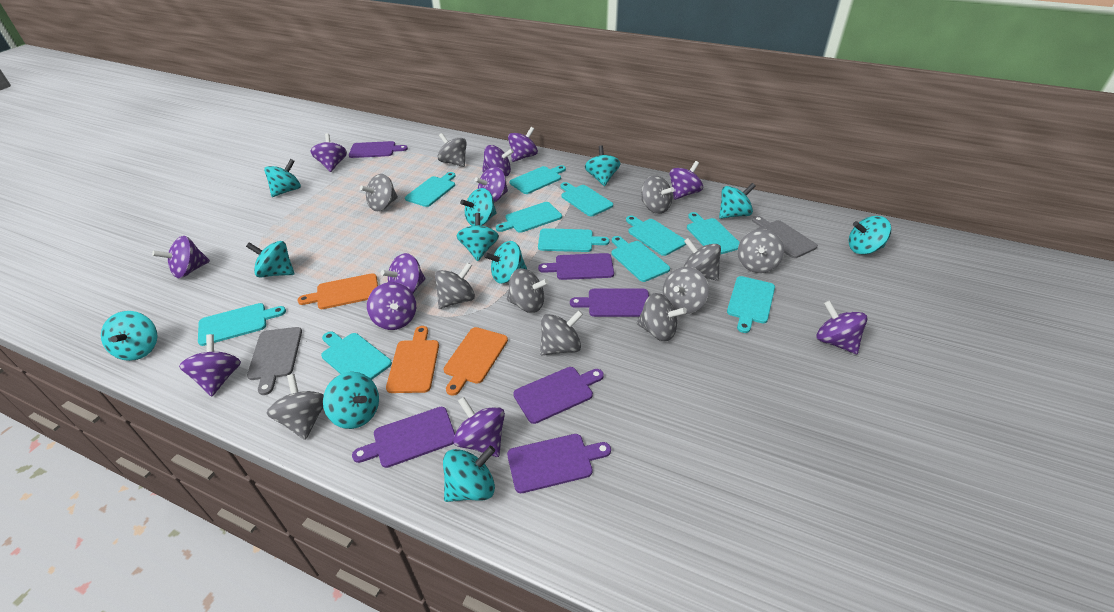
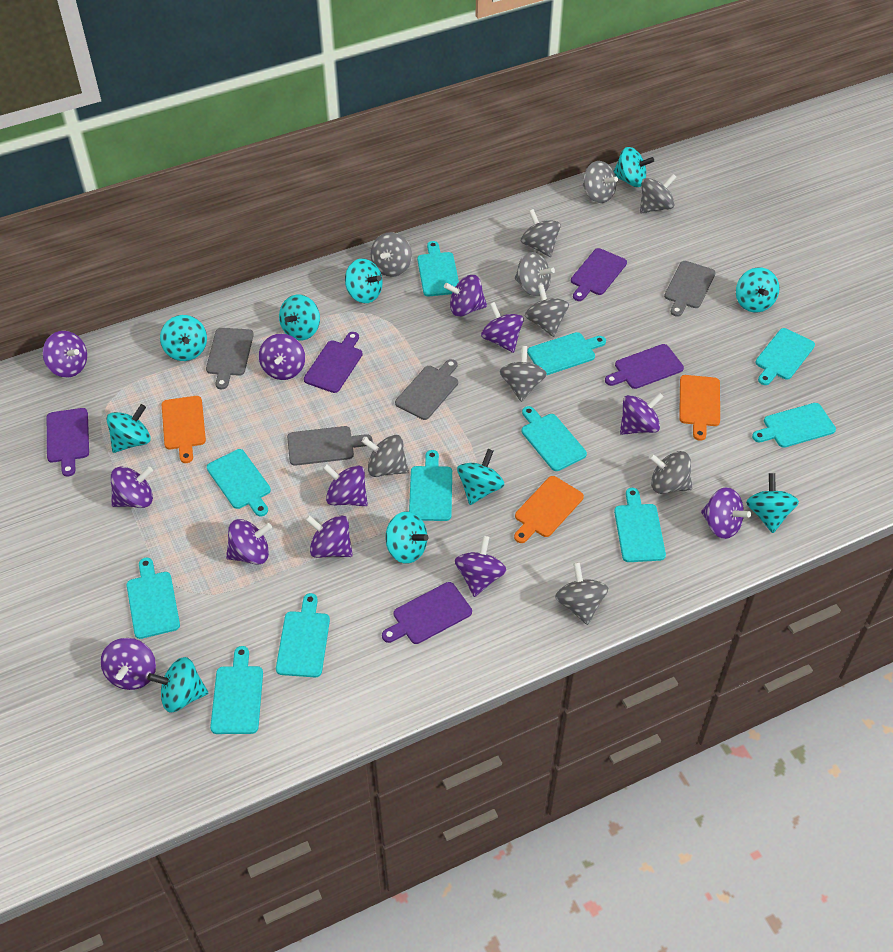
grey cutting board: [247,327,302,395] [752,216,818,258] = 2 -> [206,328,254,389] [287,426,373,466] [395,359,458,420] [664,261,716,317] = 4
grey spinning top: [266,374,324,440] [360,174,398,211] [435,263,475,309] [438,133,467,167] [507,268,549,313] [540,310,583,355] [637,293,687,341] [641,175,674,214] [663,267,709,314] [684,238,721,281] [738,229,784,273] = 11 -> [362,435,409,477] [370,232,412,277] [499,346,547,402] [515,252,555,297] [521,209,561,257] [525,284,569,337] [555,562,608,625] [583,161,618,203] [640,174,676,213] [649,451,692,494] = 10
purple cutting board: [349,141,408,158] [352,407,455,468] [507,434,611,493] [513,367,604,424] [538,253,614,280] [570,289,649,317] = 6 -> [47,408,89,476] [304,332,363,393] [382,582,472,644] [571,248,627,301] [605,344,684,389] = 5
purple spinning top: [152,236,210,279] [179,334,241,397] [311,134,347,172] [367,282,416,330] [381,253,425,293] [453,397,505,457] [474,167,508,202] [482,145,514,177] [508,127,538,162] [670,161,703,200] [816,300,868,354] = 11 -> [43,331,87,378] [100,638,156,690] [111,467,153,508] [226,519,272,565] [259,334,305,380] [305,515,353,558] [323,464,368,506] [444,275,487,317] [455,535,507,597] [481,302,524,353] [620,392,664,435] [701,487,751,539] = 12
turquoise spinning top: [101,311,158,361] [246,241,294,278] [264,159,301,197] [323,372,379,429] [443,446,495,502] [456,213,499,261] [460,188,497,226] [484,241,527,284] [585,145,620,186] [719,183,756,219] [849,216,891,255] = 11 -> [106,404,151,453] [147,657,208,713] [160,315,207,361] [279,295,320,340] [345,259,383,303] [386,511,429,564] [457,449,504,505] [614,147,654,187] [736,267,779,313] [746,473,799,533] = 10

